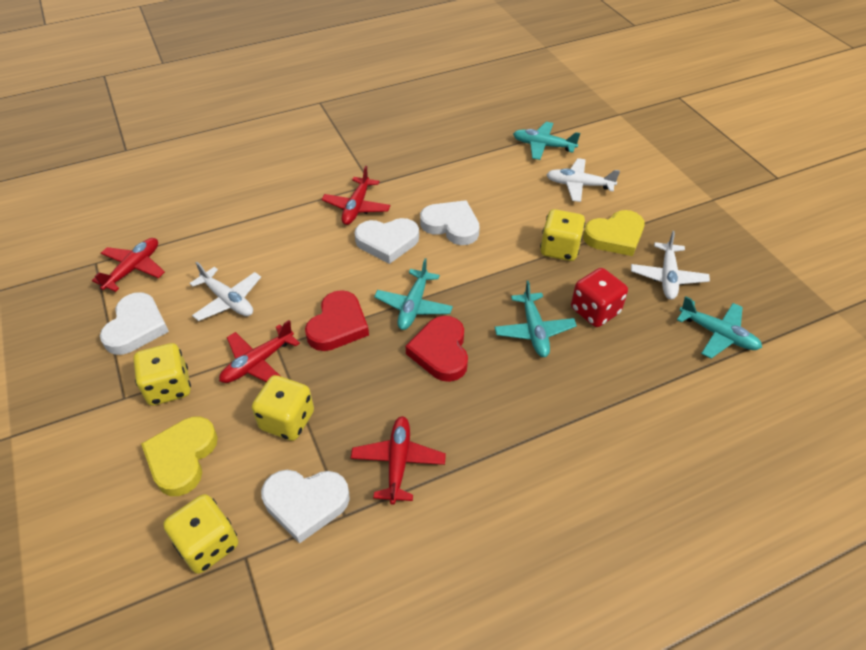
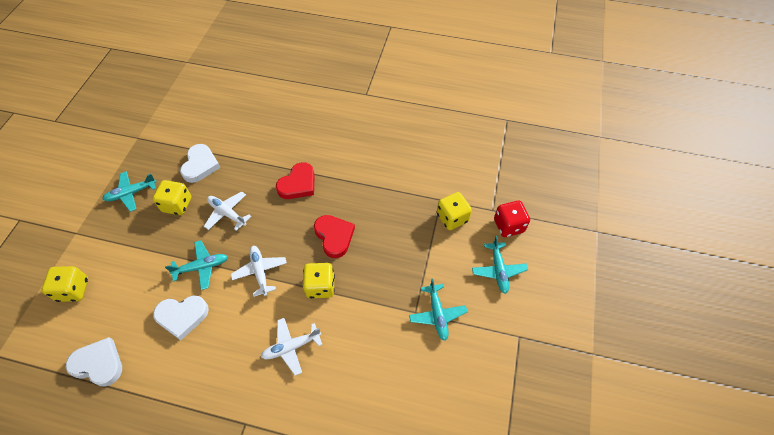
red plane: [92,238,165,292] [219,320,300,383] [321,166,390,225] [351,416,446,505] = 4 -> none = 0
white heart: [100,292,169,355] [261,470,350,544] [354,218,419,264] [420,200,480,245] = 4 -> [66,337,122,387] [153,296,209,340] [180,144,221,183] = 3
yellow heart: [141,417,218,496] [583,210,645,256] = 2 -> none = 0

